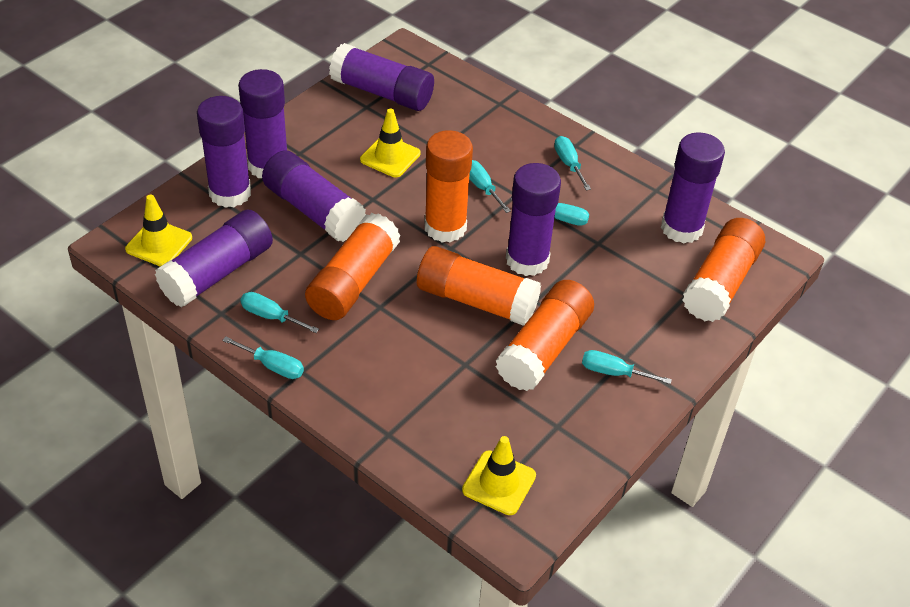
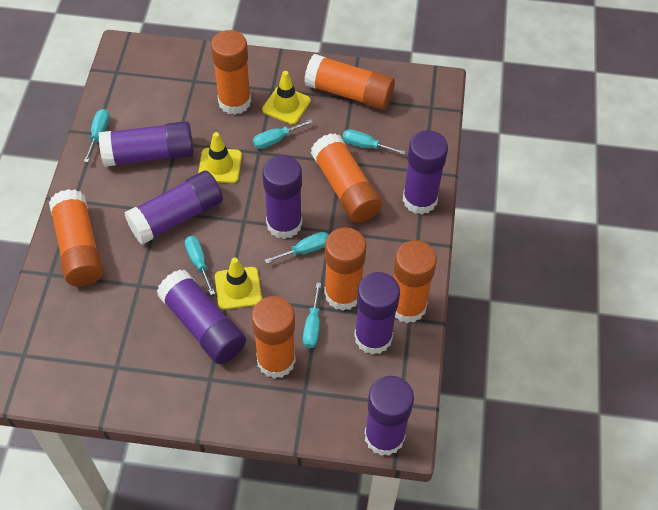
orange glue stick: [305,213,401,320] [417,246,541,326] [424,130,473,243] [496,280,594,391] [682,218,765,322] = 5 -> [49,189,103,286] [211,30,251,115] [251,296,296,379] [304,54,395,110] [311,133,382,223] [324,227,366,311] [394,240,437,323] = 7

